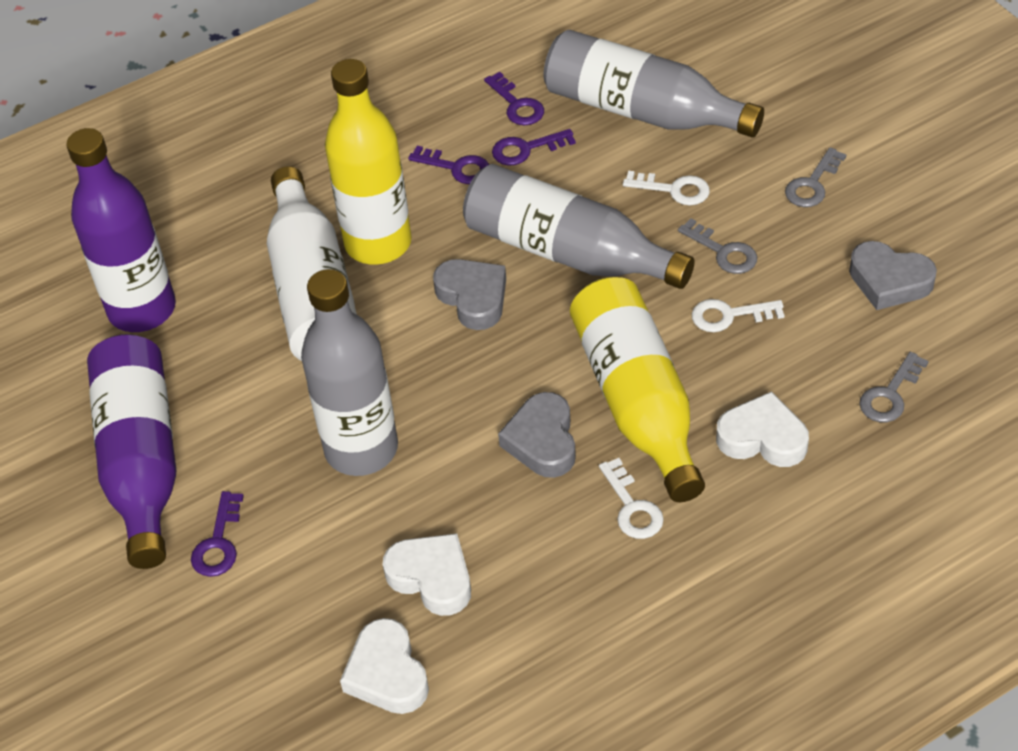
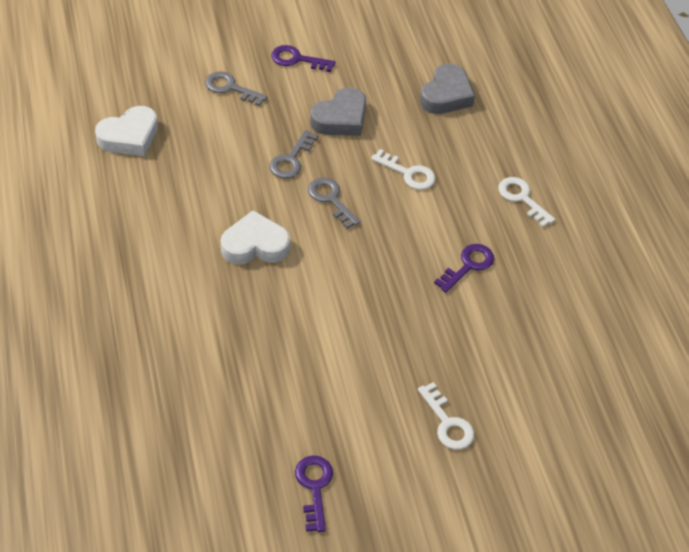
grey bottle: [301,269,398,476] [463,164,694,289] [543,30,764,138] = 3 -> none = 0
grey heart: [433,259,506,330] [498,392,576,478] [849,241,937,310] = 3 -> [310,88,366,136] [420,64,475,114] = 2
purple bottle: [66,128,176,332] [87,334,176,569] = 2 -> none = 0
purple key: [191,491,244,577] [408,146,489,184] [484,72,544,125] [492,129,576,166] = 4 -> [271,45,335,72] [295,456,333,532] [434,244,494,293] = 3
white bottle: [267,166,357,361] = 1 -> none = 0
white heart: [340,618,429,714] [383,533,471,616] [716,391,809,467] = 3 -> [95,106,158,156] [221,210,290,265] = 2
yellow bottle: [325,59,412,265] [570,277,705,502] = 2 -> none = 0

